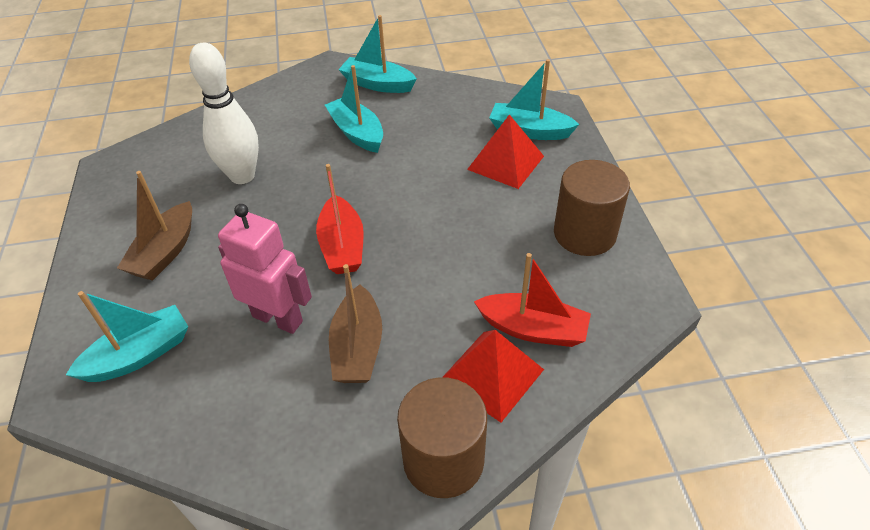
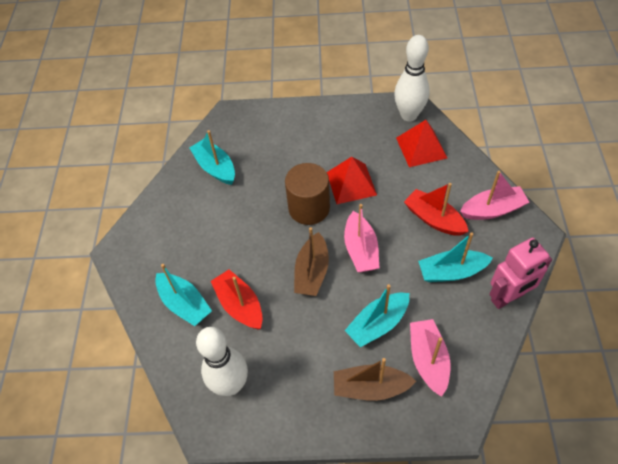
brown cylinder: [397,377,487,498] [554,160,630,256] = 2 -> [285,163,330,225] = 1
pink boat: none = 0 -> [344,204,379,272] [410,319,450,397] [460,171,530,220] = 3
white bowling pin: [189,42,259,184] = 1 -> [196,327,248,396] [394,35,430,121] = 2

